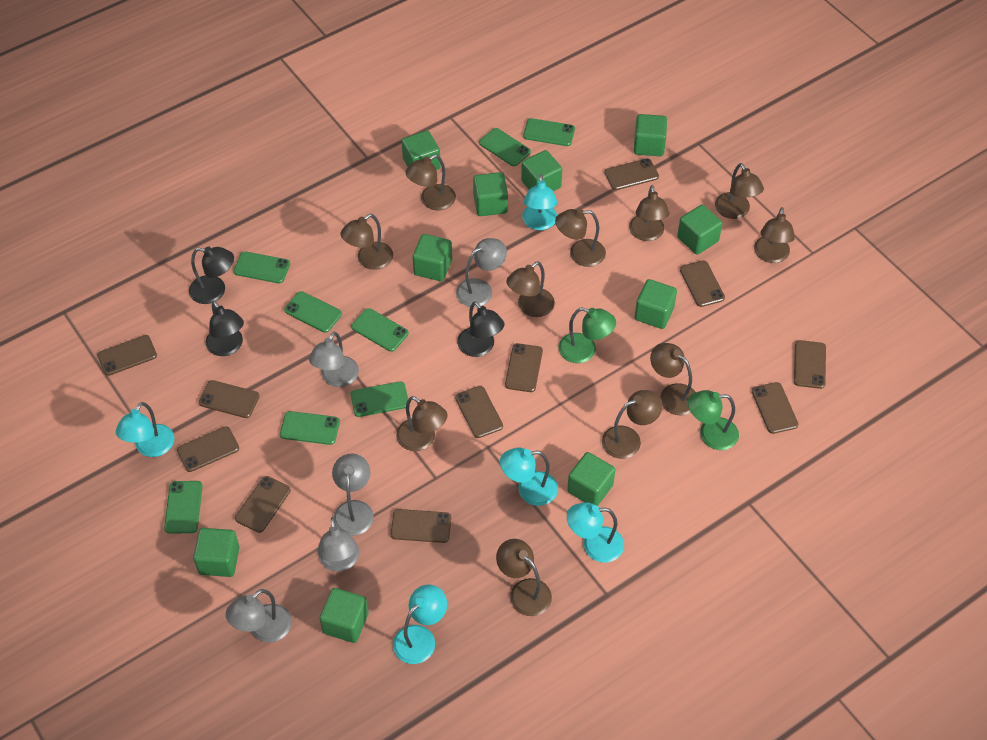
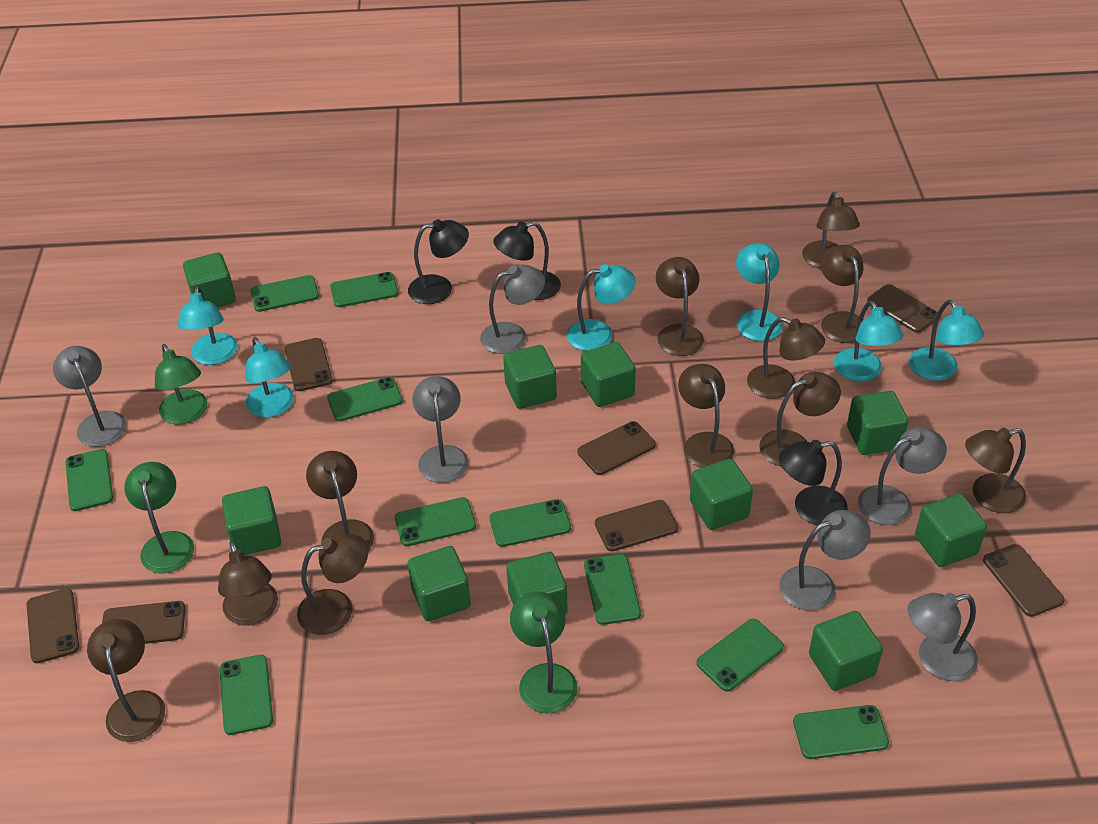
brown phone: [97,335,157,376] [177,427,239,472] [199,380,260,418] [235,476,291,533] [391,509,452,543] [455,386,503,438] [505,343,543,392] [605,158,659,190] [680,260,725,307] [752,382,798,434] [794,340,826,389] = 11 -> [26,588,79,663] [102,601,185,644] [284,338,333,391] [578,421,656,475] [595,500,678,551] [867,284,938,333] [983,544,1065,617] = 7
green lamp: [559,307,616,363] [688,390,739,450] = 2 -> [124,462,194,574] [155,344,207,425] [510,591,577,714] = 3
green phone: [164,481,203,534] [234,251,290,283] [280,411,340,445] [284,291,342,333] [350,381,408,417] [351,308,409,352] [479,128,531,166] [523,118,575,146] = 8 -> [65,449,113,511] [220,655,273,735] [250,275,319,312] [327,377,403,421] [330,272,398,307] [395,497,476,546] [489,499,571,547] [584,554,641,625] [697,619,784,692] [793,705,889,759] = 10
grey lamp: [226,589,292,642] [309,332,359,387] [317,517,359,572] [332,454,374,536] [456,238,507,307] = 5 -> [53,346,127,447] [412,376,468,483] [480,265,545,354] [779,510,871,611] [858,427,947,525] [907,593,978,681] = 6
turquoise lamp: [116,402,174,457] [393,584,447,664] [500,448,558,506] [522,174,557,230] [567,502,624,563] = 5 -> [178,286,238,365] [245,337,294,418] [567,264,636,351] [736,243,783,341] [834,301,903,381] [909,300,984,381] = 6

